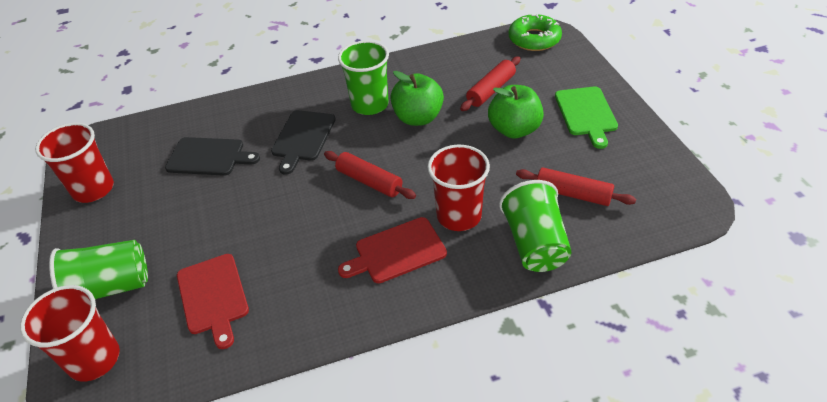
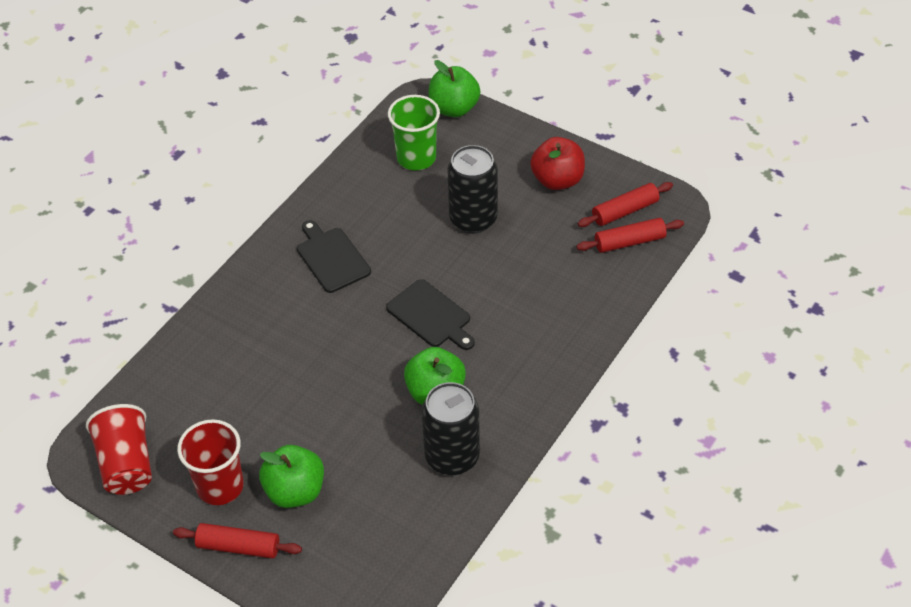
black can: none = 0 -> [422,382,480,475] [447,145,498,234] = 2
green apple: [390,71,444,126] [488,85,544,138] = 2 -> [259,445,324,508] [404,347,466,405] [429,60,480,117] = 3
green cup: [49,240,148,299] [338,41,389,115] [499,180,572,272] = 3 -> [388,95,440,170] = 1
green cutting board: [555,87,618,149] = 1 -> none = 0
green donut: [509,14,562,51] = 1 -> none = 0
red apple: none = 0 -> [530,137,585,190] = 1
red cup: [20,285,120,382] [35,123,114,203] [428,145,490,231] = 3 -> [86,404,152,495] [177,419,244,505] = 2
red cutting board: [177,254,249,349] [338,217,447,283] = 2 -> none = 0

